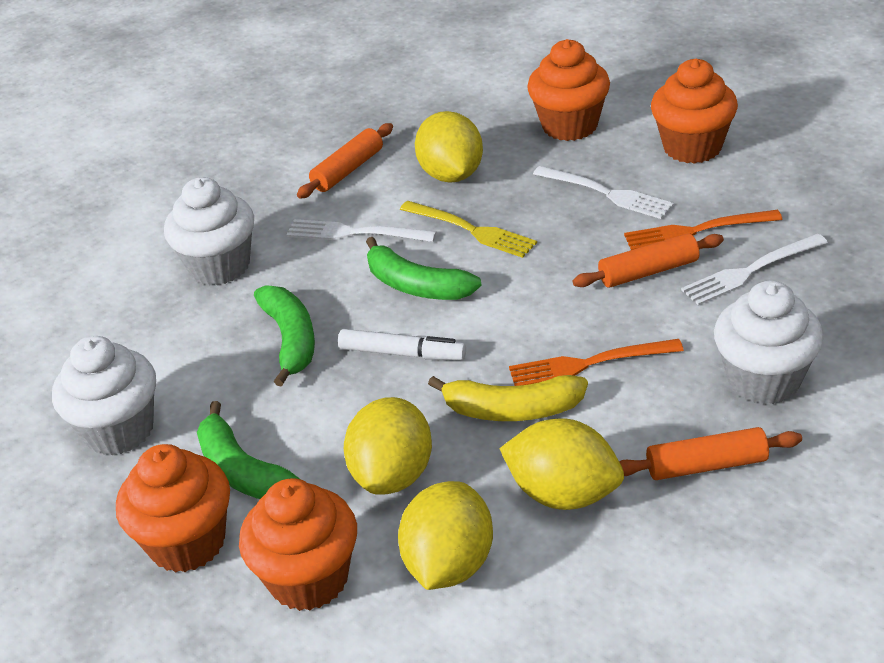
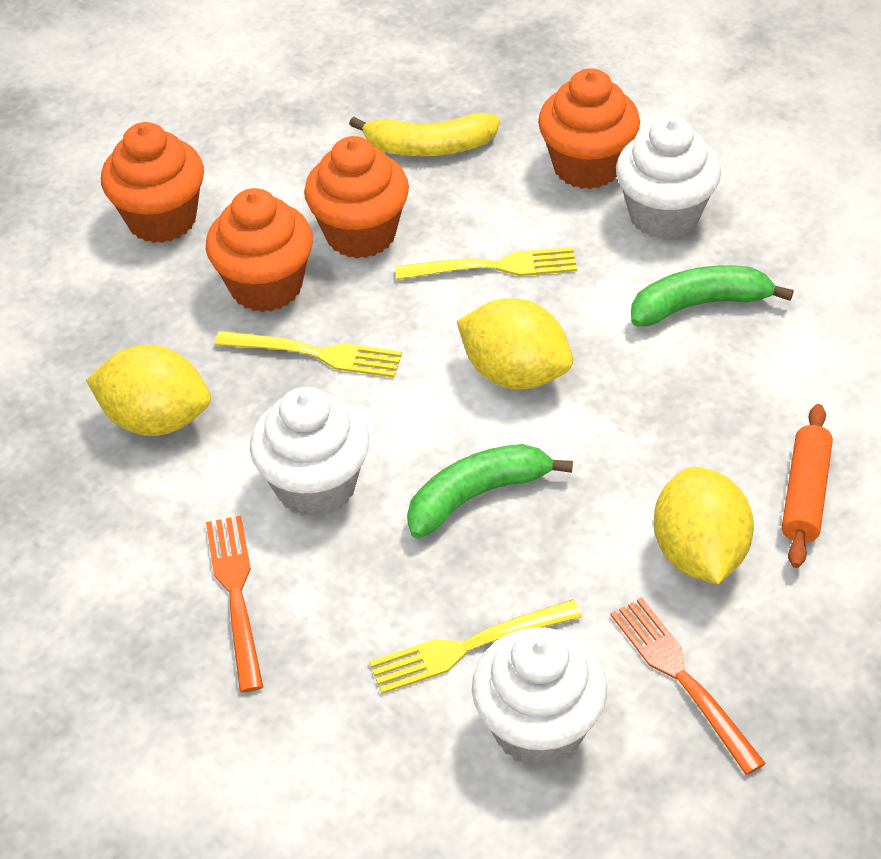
green banana: [197,401,301,499] [254,285,315,387] [366,237,482,300] = 3 -> [407,444,573,538] [631,265,794,326] = 2
orange rolling pin: [297,123,393,199] [573,233,724,288] [619,427,802,480] = 3 -> [782,404,833,568] = 1
white fork: [287,219,436,242] [533,166,674,219] [681,234,828,305] = 3 -> none = 0
white marker: [338,329,466,360] = 1 -> none = 0
yellow fork: [400,201,537,258] = 1 -> [215,331,402,378] [369,599,582,694] [395,247,577,280] = 3
yellow lemon: [344,397,432,495] [398,481,493,590] [415,111,483,183] [499,418,624,510] = 4 -> [86,345,211,436] [457,298,573,389] [653,467,754,584] = 3

